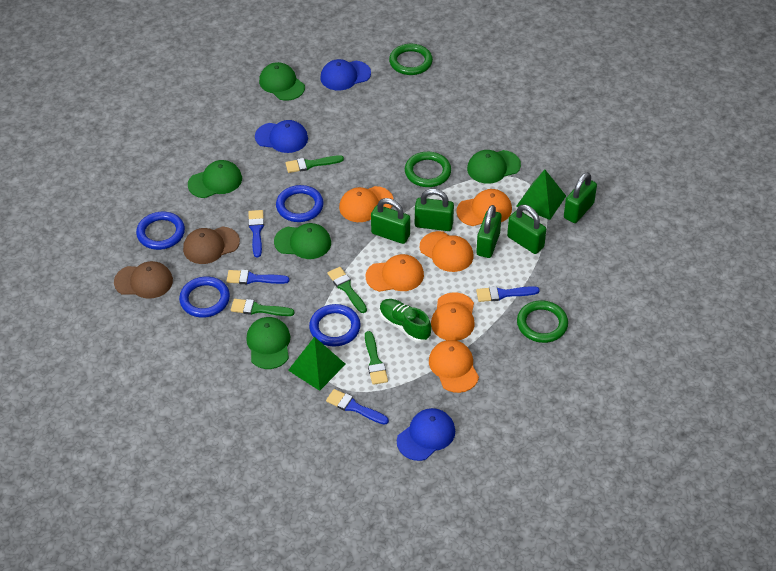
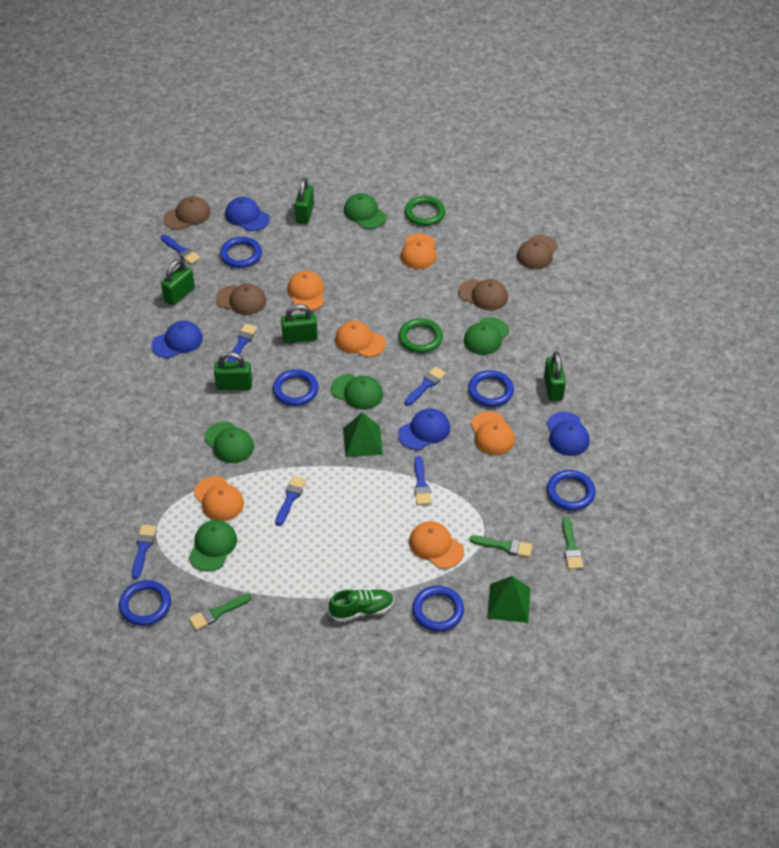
blue brush: [227,270,289,284] [248,210,264,257] [326,389,389,425] [476,286,540,302] = 4 -> [132,525,156,579] [160,235,201,264] [227,324,257,362] [275,476,307,526] [405,366,446,406] [414,456,432,505] = 6
blue cap: [255,120,308,153] [320,59,371,90] [397,408,455,461] = 3 -> [151,321,203,358] [225,197,270,231] [398,409,450,450] [547,412,590,456] = 4
blue ring: [136,212,185,250] [179,277,230,318] [276,185,324,222] [309,304,361,347] = 4 -> [119,580,171,626] [220,237,262,268] [273,369,319,406] [412,585,464,632] [468,370,514,407] [547,470,595,511] = 6
brown cap: [114,261,173,299] [183,227,240,264] = 2 -> [164,196,211,230] [216,284,266,315] [458,279,508,310] [517,235,558,269] = 4
green brush: [231,299,295,316] [286,155,344,173] [327,267,367,313] [365,331,388,385] = 4 -> [189,594,251,630] [469,535,533,557] [562,517,584,569] = 3
green ring: [389,44,433,75] [405,152,451,187] [517,300,568,343] = 3 -> [399,318,443,353] [405,196,446,226] = 2

